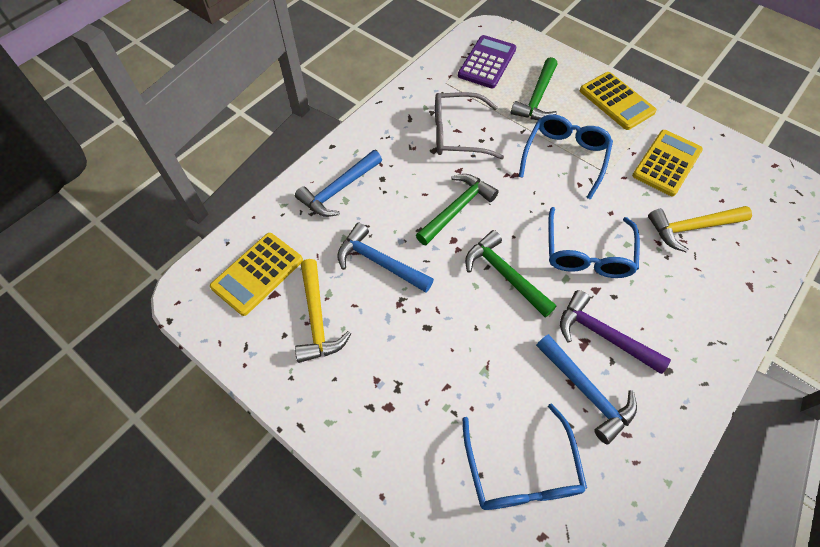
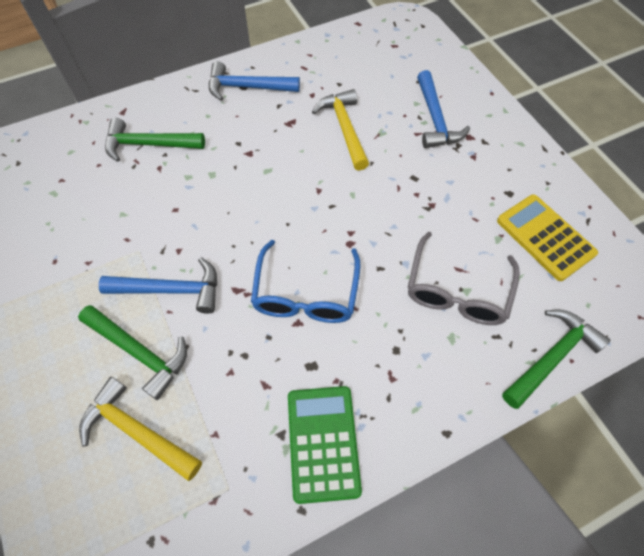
blue glasses: [462,403,587,510] [519,114,613,200] [548,207,640,278] = 3 -> [251,240,361,323] = 1
green calculator: none = 0 -> [288,386,362,504] = 1
purple calculator: [458,35,516,88] = 1 -> none = 0
purple hammer: [560,290,671,374] = 1 -> none = 0
yellow calculator: [210,233,303,316] [580,72,657,130] [632,130,703,196] = 3 -> [497,194,598,281] = 1

